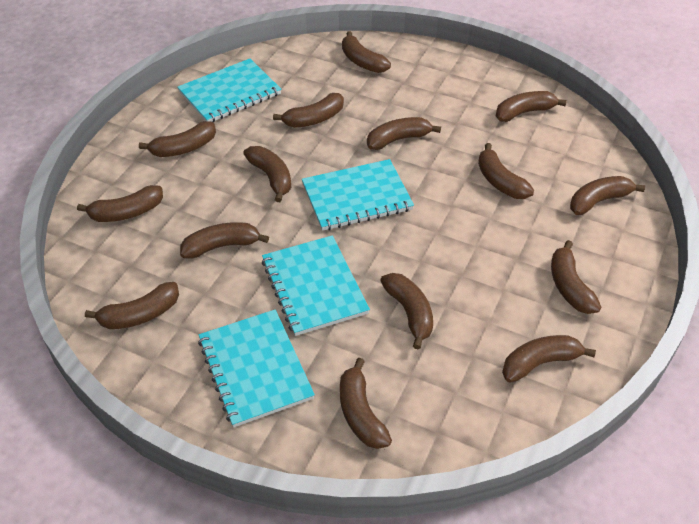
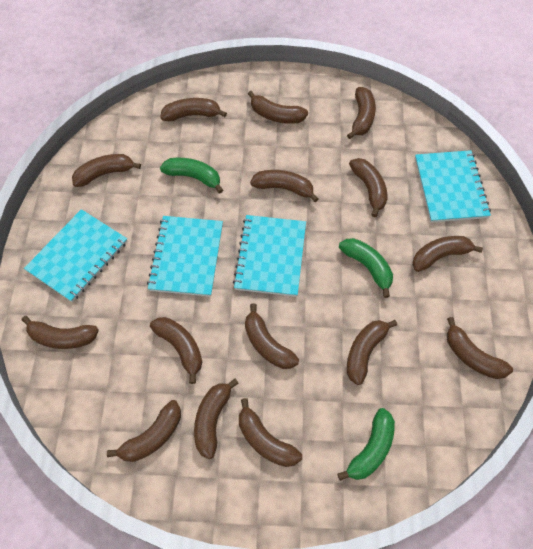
green banana: none = 0 -> [160,158,223,193] [338,408,395,481] [339,238,393,298] = 3

